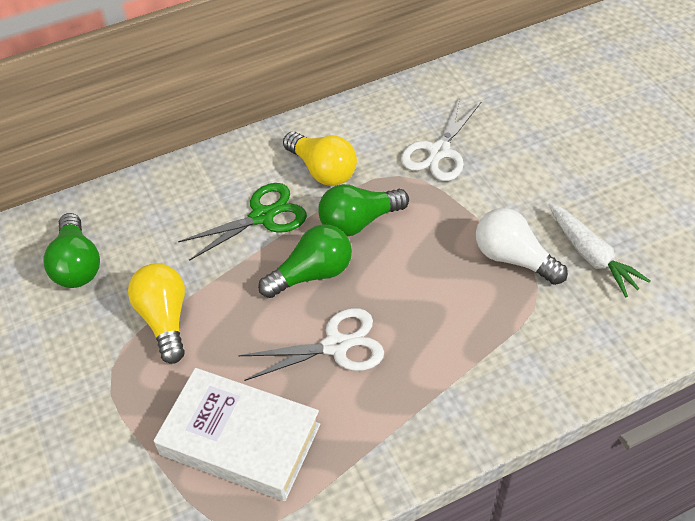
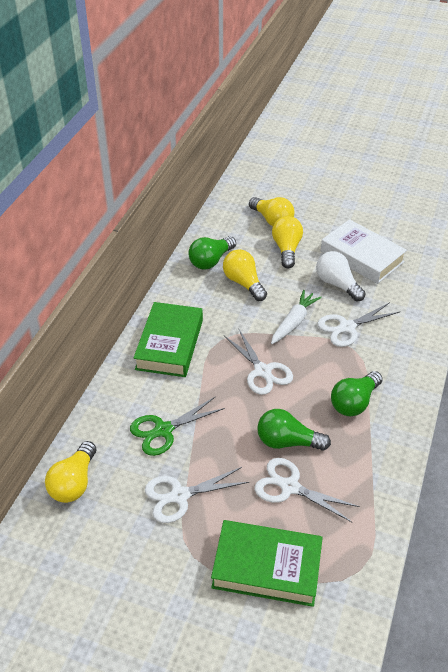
green book: none = 0 -> [134,302,203,377] [211,520,323,607] = 2
white scissors: [238,308,384,381] [401,97,482,181] = 2 -> [145,467,250,523] [224,330,293,395] [255,458,360,522] [317,302,399,347] = 4
yellow light bulb: [128,263,185,364] [283,132,357,186] = 2 -> [45,441,96,503] [223,249,267,301] [249,197,294,226] [272,216,303,268] = 4

